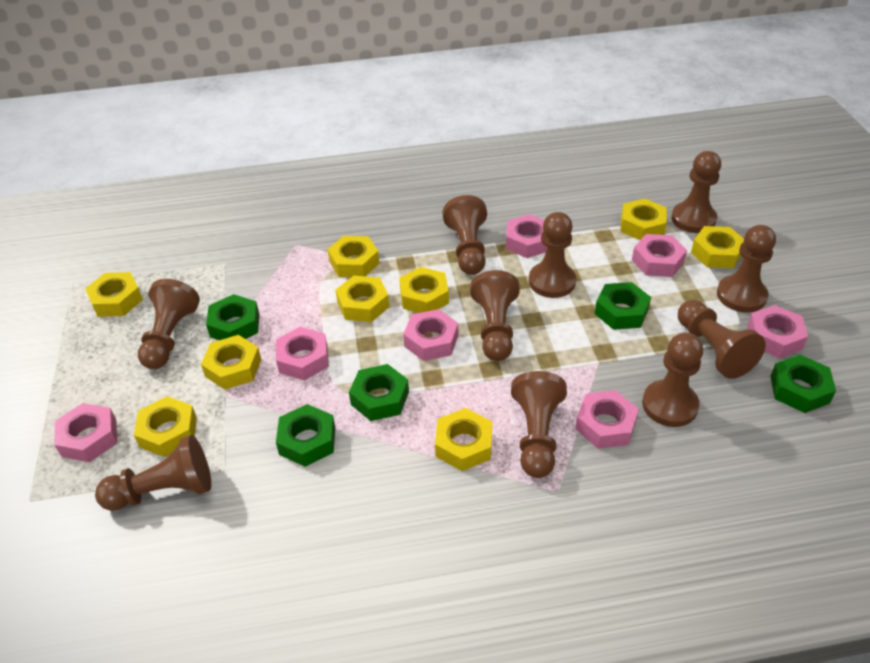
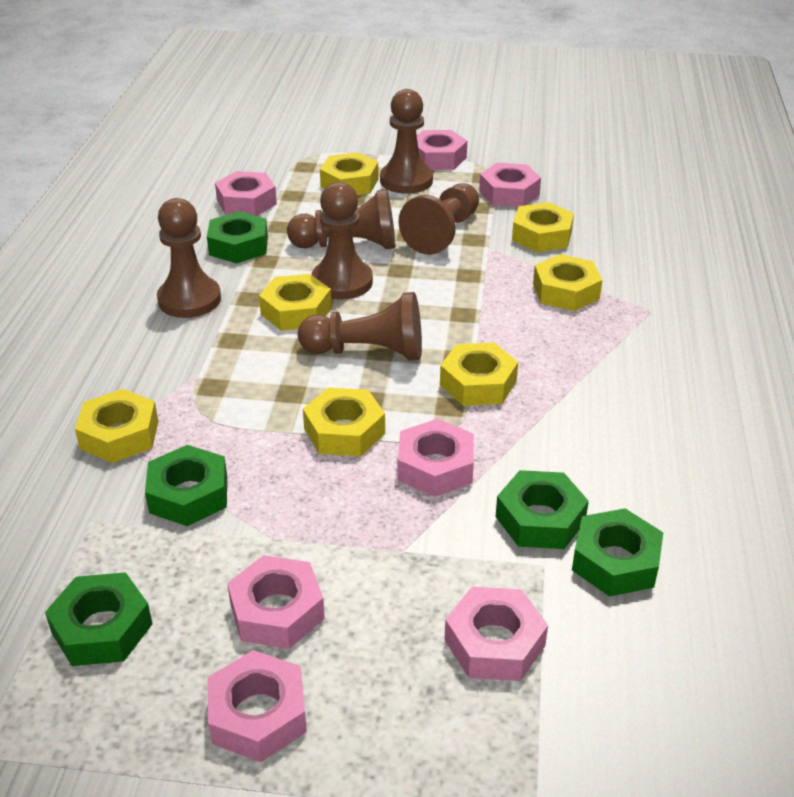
brown pawn: [95,435,211,511] [138,279,200,369] [443,195,487,275] [470,270,520,361] [511,371,567,478] [529,212,576,298] [642,333,703,427] [671,151,721,233] [678,300,766,379] [717,225,776,313] = 10 -> [157,198,221,318] [287,189,395,249] [298,292,422,361] [311,182,373,300] [380,89,433,194] [398,183,479,255] = 6
yellow nut: [85,272,143,317] [134,396,197,457] [201,335,261,390] [328,236,379,277] [336,276,389,322] [399,267,449,313] [435,408,492,471] [621,199,667,240] [691,226,744,268] = 9 -> [75,389,158,463] [259,274,332,331] [303,387,385,456] [320,152,379,195] [440,343,518,406] [512,202,574,252] [533,254,602,311] = 7

